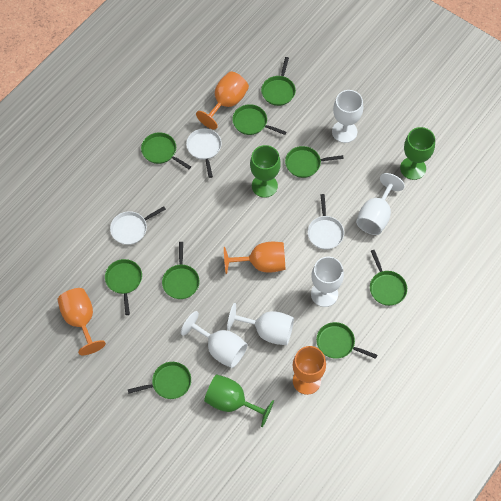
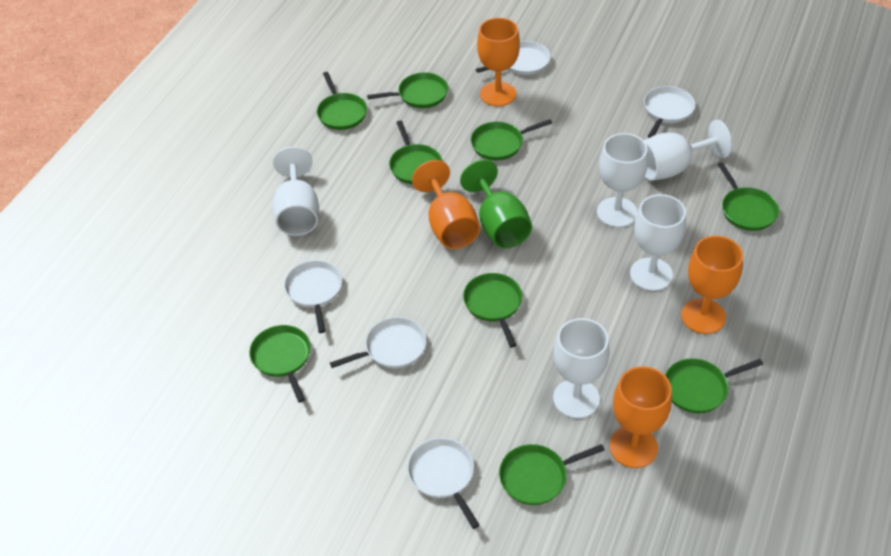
green goblet: [204,374,274,427] [250,145,281,198] [400,127,435,180] = 3 -> [460,160,532,249] = 1
white pan: [110,206,166,245] [186,128,222,178] [308,194,344,249] = 3 -> [284,260,342,333] [330,317,426,368] [407,438,479,529] [476,41,551,75] [644,86,695,138] = 5

